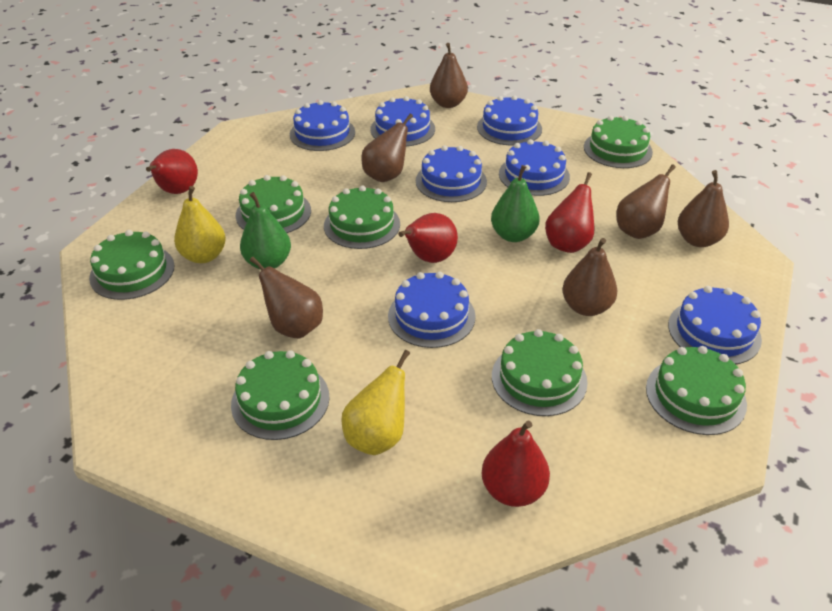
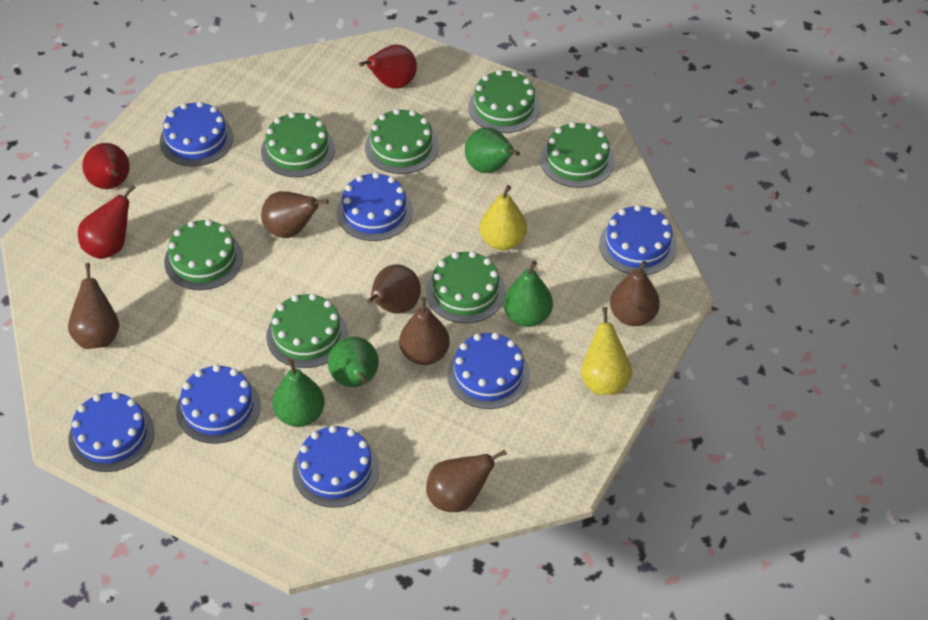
green pear: [240,192,291,270] [491,165,540,242] = 2 -> [272,359,325,427] [328,337,379,387] [465,127,520,173] [504,261,553,327] = 4
red pear: [146,149,198,194] [399,213,458,263] [482,421,550,507] [545,172,594,253] = 4 -> [78,184,136,259] [82,143,130,189] [359,44,417,89] = 3

